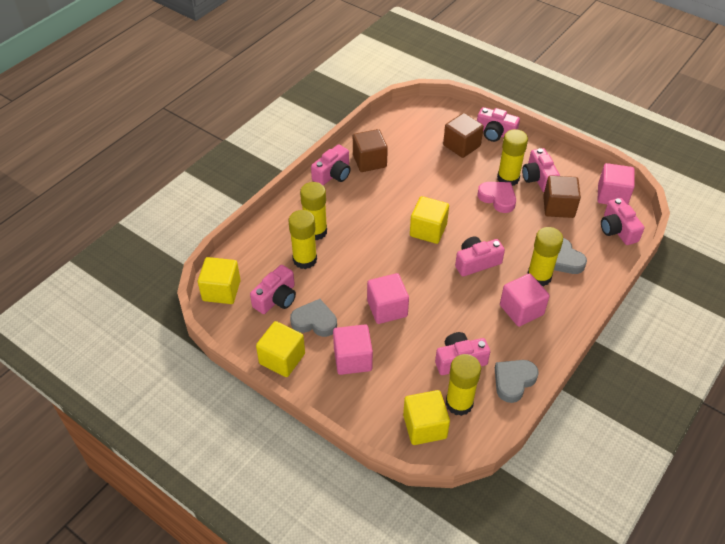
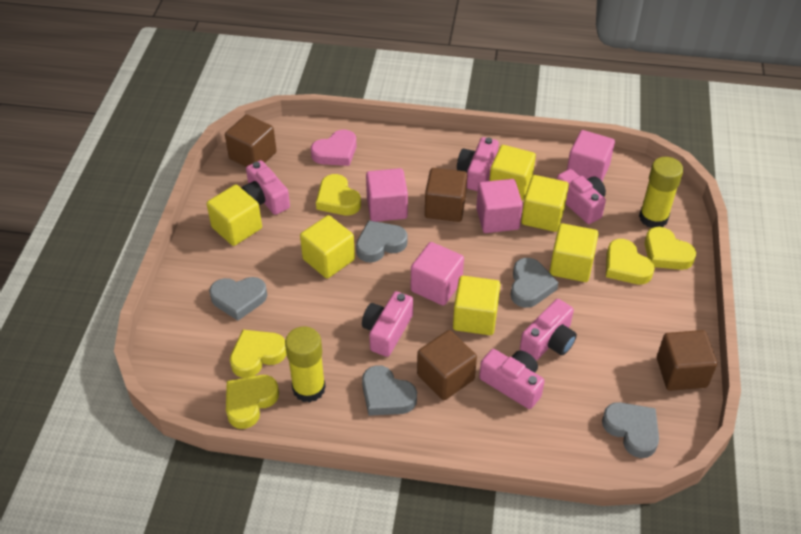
brown cube: [353,129,388,172] [443,113,484,158] [543,175,581,218] = 3 -> [225,114,277,167] [417,330,477,400] [425,168,467,222] [657,330,717,391] = 4
grey heart: [290,299,337,337] [495,360,538,403] [554,238,587,274] = 3 -> [209,277,267,321] [356,220,407,263] [362,365,417,416] [511,258,559,308] [602,402,659,458] = 5
pink camera: [250,265,296,314] [311,144,350,185] [435,332,490,375] [455,237,505,276] [477,107,520,142] [522,148,560,192] [601,198,644,245] = 7 -> [241,160,290,215] [362,291,413,357] [457,137,499,191] [479,349,545,409] [520,299,577,360] [557,169,606,224] = 6
yellow cube: [198,257,241,304] [256,321,305,377] [403,390,450,445] [410,196,449,244] = 4 -> [207,185,262,246] [300,215,355,278] [453,276,500,335] [489,145,536,201] [521,175,569,232] [549,223,598,282] = 6
yellow glue stick: [289,210,317,269] [300,182,327,240] [446,354,481,416] [497,129,528,186] [527,227,563,286] = 5 -> [285,326,326,403] [639,157,683,228] = 2
yellow heart: none = 0 -> [226,375,279,429] [230,330,287,378] [316,174,361,215] [606,239,655,284] [645,227,696,270] = 5

